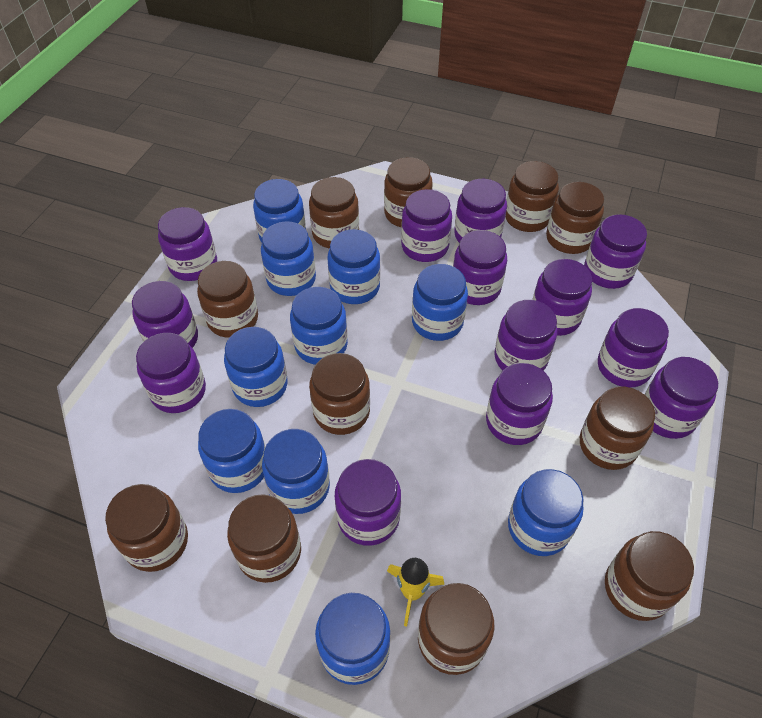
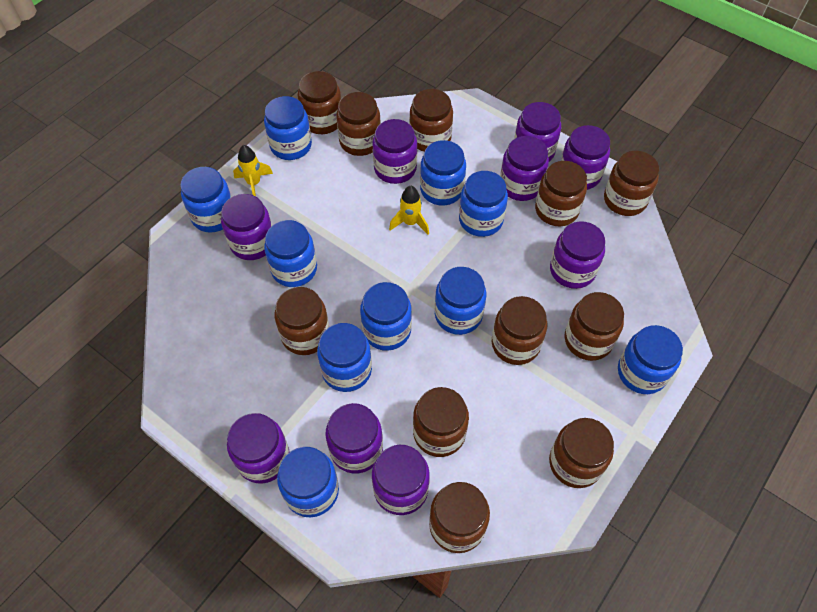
purple jar: [132,281,198,348] [136,333,206,413] [158,207,217,281] [335,459,401,546] [401,189,452,262] [453,230,507,305] [454,179,507,243] [486,363,553,445] [494,300,557,371] [532,259,592,336] [584,214,647,289] [598,308,669,388] [644,357,718,439] = 13 -> [221,194,272,260] [227,413,289,483] [326,403,383,473] [372,119,417,184] [372,445,430,515] [500,136,549,201] [514,102,561,162] [550,221,605,289] [561,125,610,190] = 9
yellow rocket: [387,558,444,627] = 1 -> [233,145,273,196] [389,186,429,235] = 2

